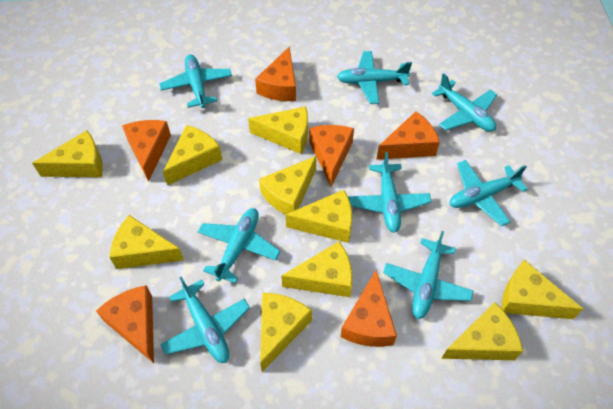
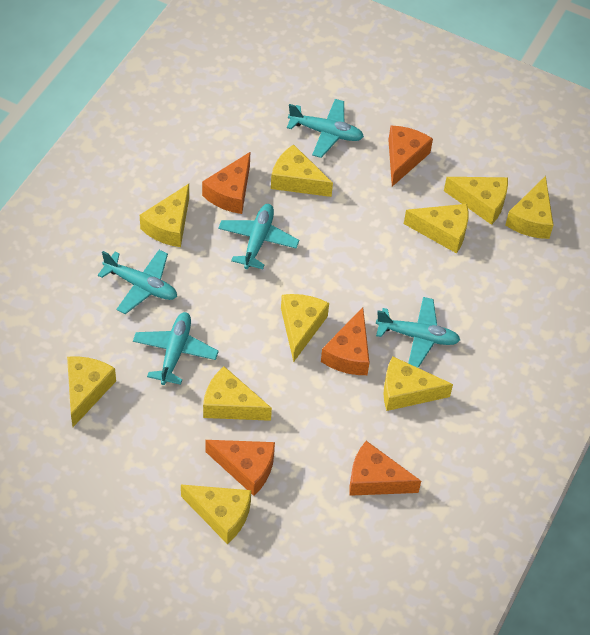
orange cheese: [96,285,154,363] [122,120,171,182] [255,47,296,101] [309,125,354,187] [340,270,397,347] [376,111,440,160] = 6 -> [202,152,250,214] [205,440,275,496] [321,307,370,375] [349,441,421,496] [388,126,433,187] = 5
turquoise plane: [159,54,232,108] [160,276,250,363] [198,208,280,283] [337,51,412,104] [348,152,431,233] [383,231,473,319] [432,73,497,132] [450,160,528,226] = 8 -> [98,250,177,314] [133,312,219,385] [218,204,299,269] [287,99,364,158] [376,297,460,368] = 5

